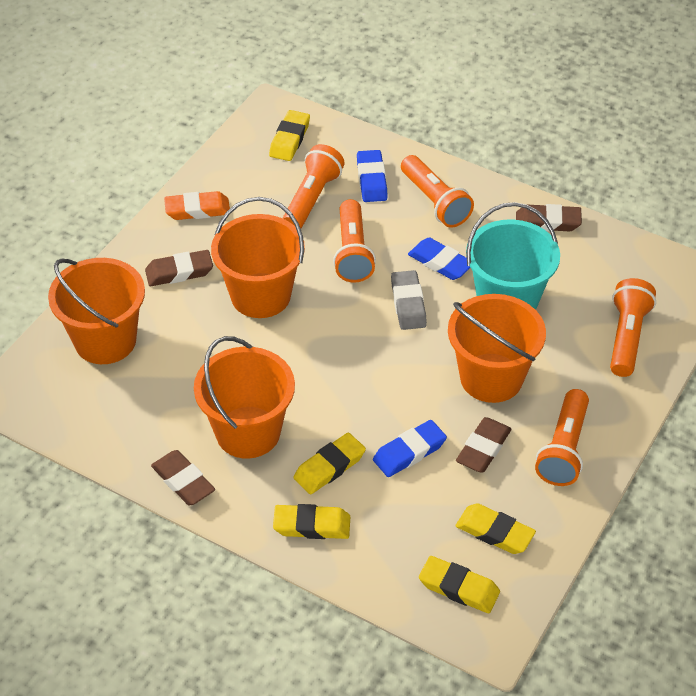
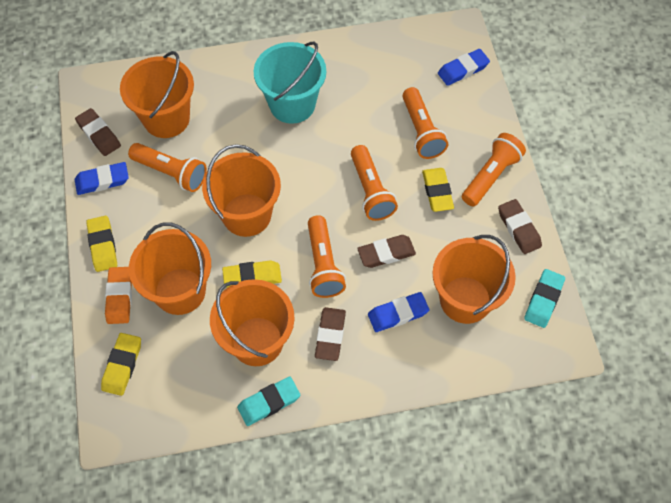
grey eraser: [391,270,427,330] = 1 -> none = 0
orange bucket: [48,258,145,364] [194,336,295,459] [211,197,305,318] [448,294,546,403] = 4 -> [120,51,194,138] [129,222,211,315] [202,144,281,237] [210,279,295,366] [432,235,516,324] = 5
turquoise eraser: none = 0 -> [237,377,300,426] [524,269,565,328] = 2
yellow eraser: [269,110,310,161] [273,504,350,539] [293,433,366,494] [419,556,500,613] [456,503,536,554] = 5 -> [86,216,117,272] [101,333,141,396] [222,260,282,288] [422,168,454,212] = 4

